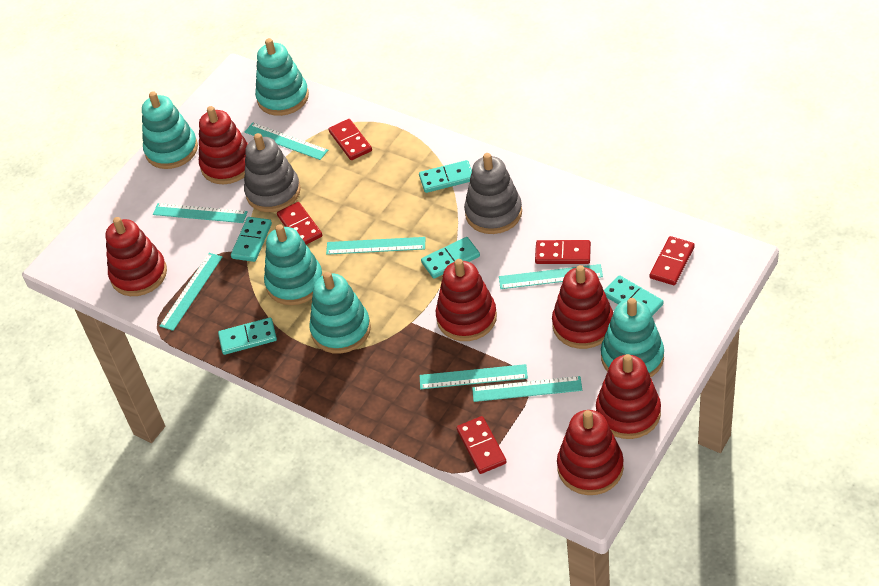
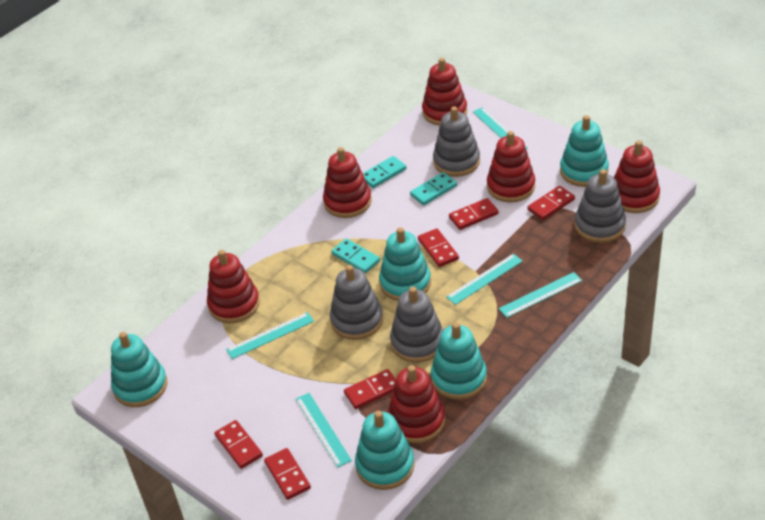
grey stacking toy: [244,133,301,212] [464,153,522,234] = 2 -> [330,265,383,340] [390,287,443,363] [433,106,480,177] [575,169,626,243] = 4
red domino: [277,202,322,245] [329,119,372,160] [456,416,506,474] [535,240,591,264] [650,236,695,285] = 5 -> [215,420,263,469] [264,448,311,500] [344,369,396,409] [418,228,459,267] [449,198,499,230] [528,186,575,220] = 6
turquoise domino: [218,317,277,355] [231,217,272,262] [419,160,472,193] [421,237,480,279] [604,275,663,316] = 5 -> [331,238,380,273] [363,156,406,188] [410,172,457,205] = 3
turquoise ruler: [153,203,248,223] [160,253,222,331] [245,123,328,160] [326,237,426,255] [420,364,528,389] [472,376,582,402] [499,264,603,289] = 7 -> [226,312,314,359] [296,393,352,468] [446,254,523,305] [473,107,528,149] [499,272,582,318] = 5

